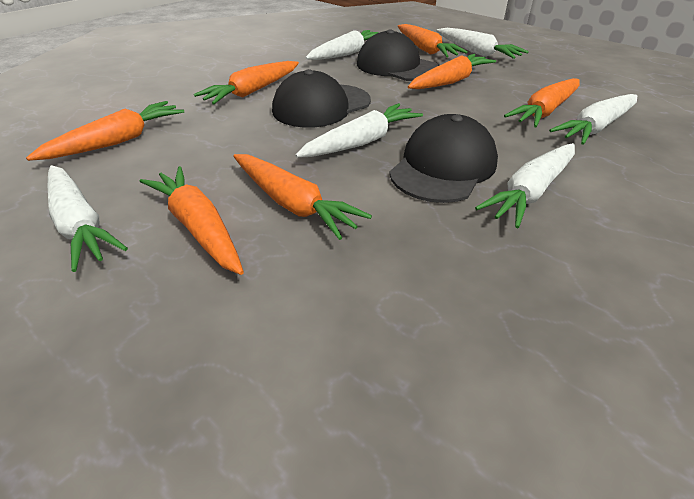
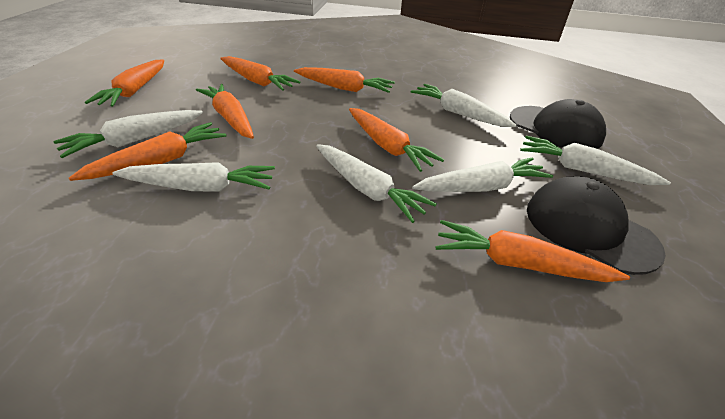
black cap: [272,69,371,128] [357,29,439,81] [389,114,498,203] = 3 -> [510,99,606,149] [527,177,666,275] = 2

